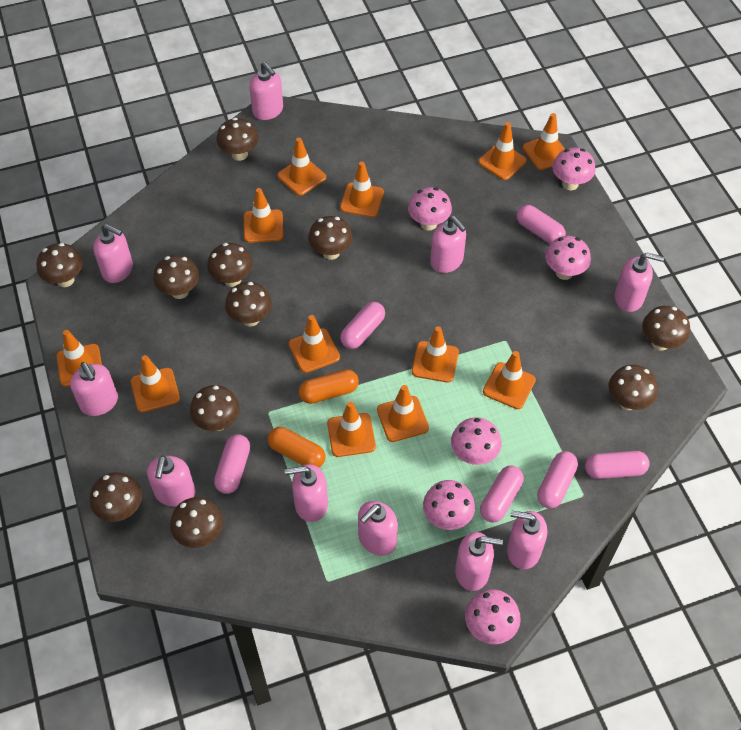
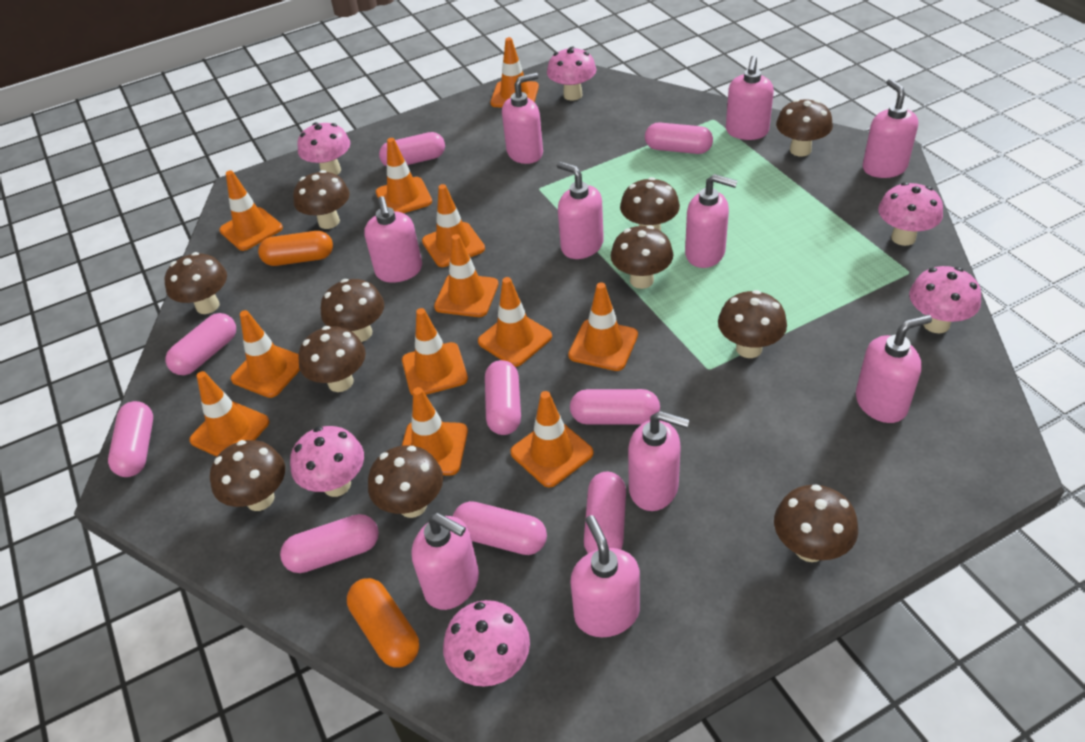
pink capsule: [214,434,250,494] [340,302,385,349] [480,466,524,523] [517,205,566,244] [537,451,578,509] [585,451,650,479] = 6 -> [108,401,153,477] [166,313,236,375] [280,514,379,573] [379,132,445,166] [453,501,547,555] [485,360,521,435] [570,389,660,425] [584,472,626,554] [645,123,713,154] = 9

